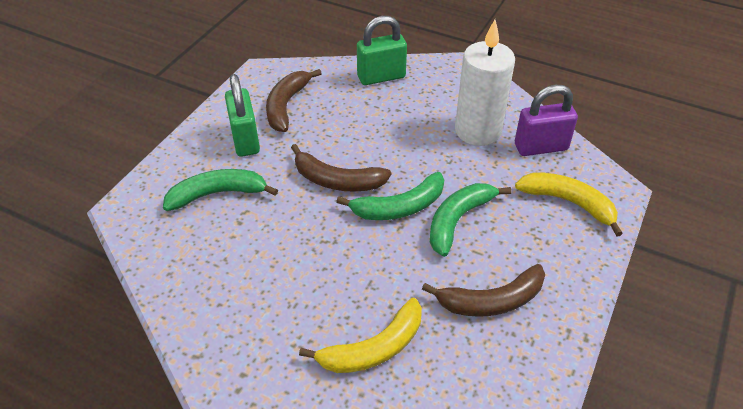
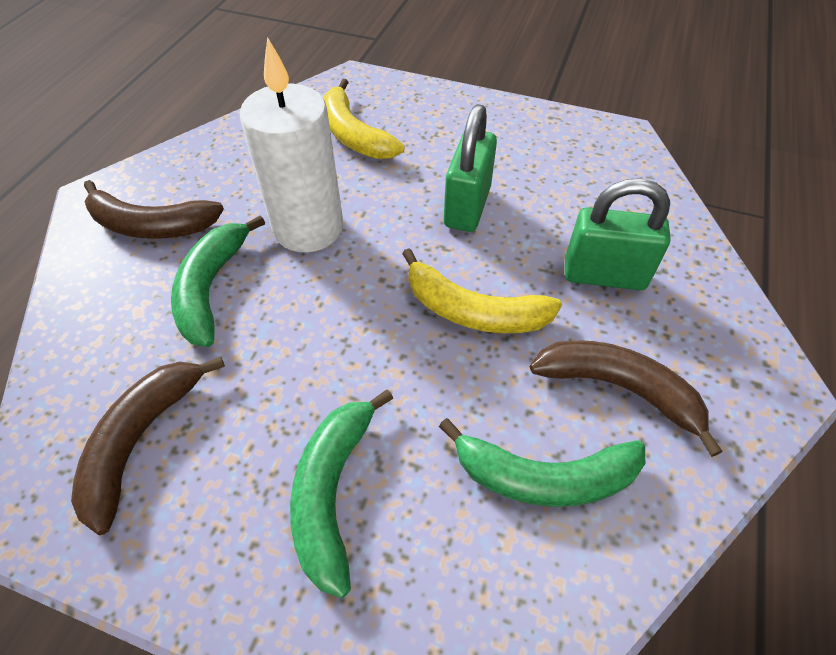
purple padlock: [515,85,578,156] = 1 -> none = 0

